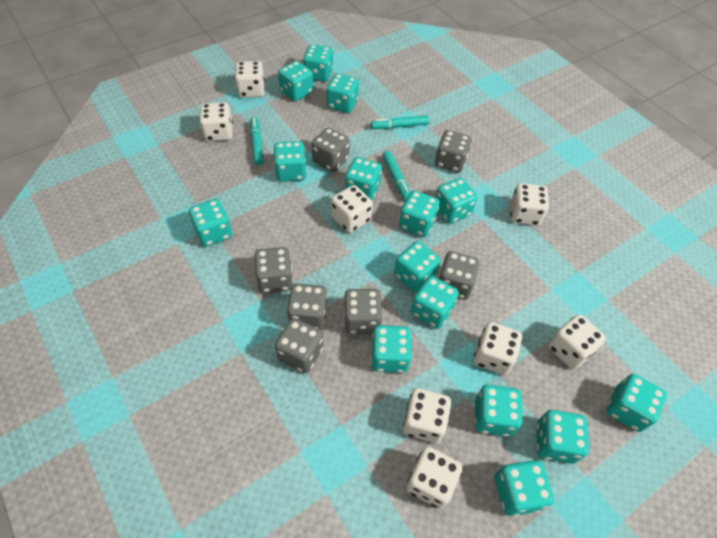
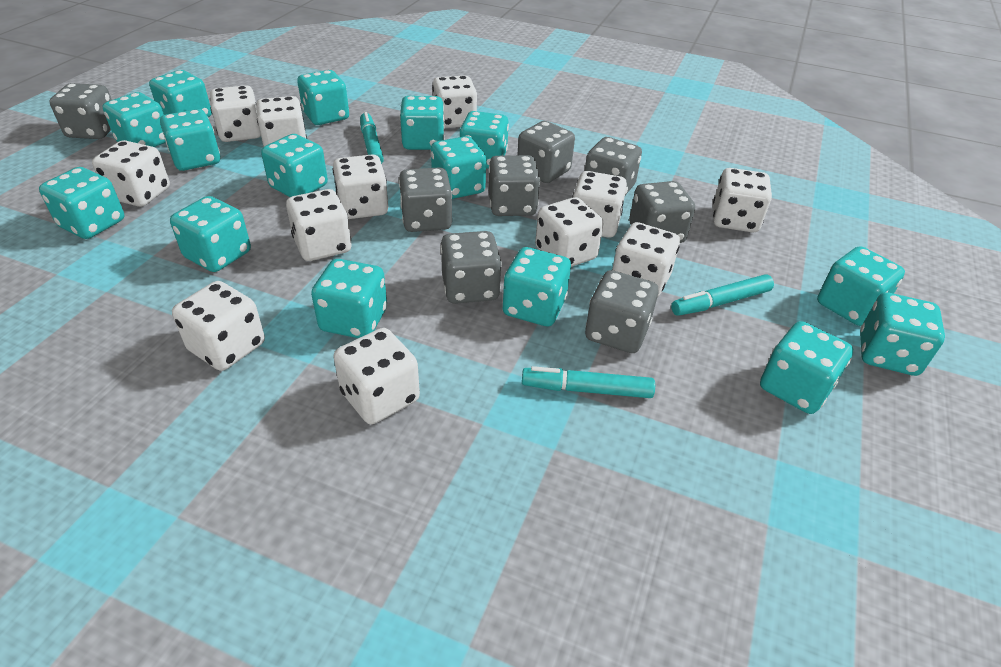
grey dice: [254,247,293,293] [275,318,324,373] [287,283,328,330] [312,127,350,172] [344,289,382,334] [435,130,472,173] [439,251,480,300] = 7 -> [49,83,112,139] [399,167,452,232] [441,231,502,304] [489,155,540,216] [517,121,575,183] [585,137,642,195] [585,270,659,353] [629,181,695,243] = 8
white dice: [199,102,233,141] [235,61,265,98] [331,185,373,233] [403,388,451,443] [406,446,462,509] [474,322,522,375] [510,183,549,226] [548,314,606,369] = 8 -> [92,140,170,207] [172,281,265,371] [210,85,261,142] [256,96,307,147] [286,189,351,261] [333,154,388,219] [333,328,420,424] [432,76,477,128] [535,197,604,267] [572,171,627,238] [612,222,680,296] [713,168,772,233] = 12

